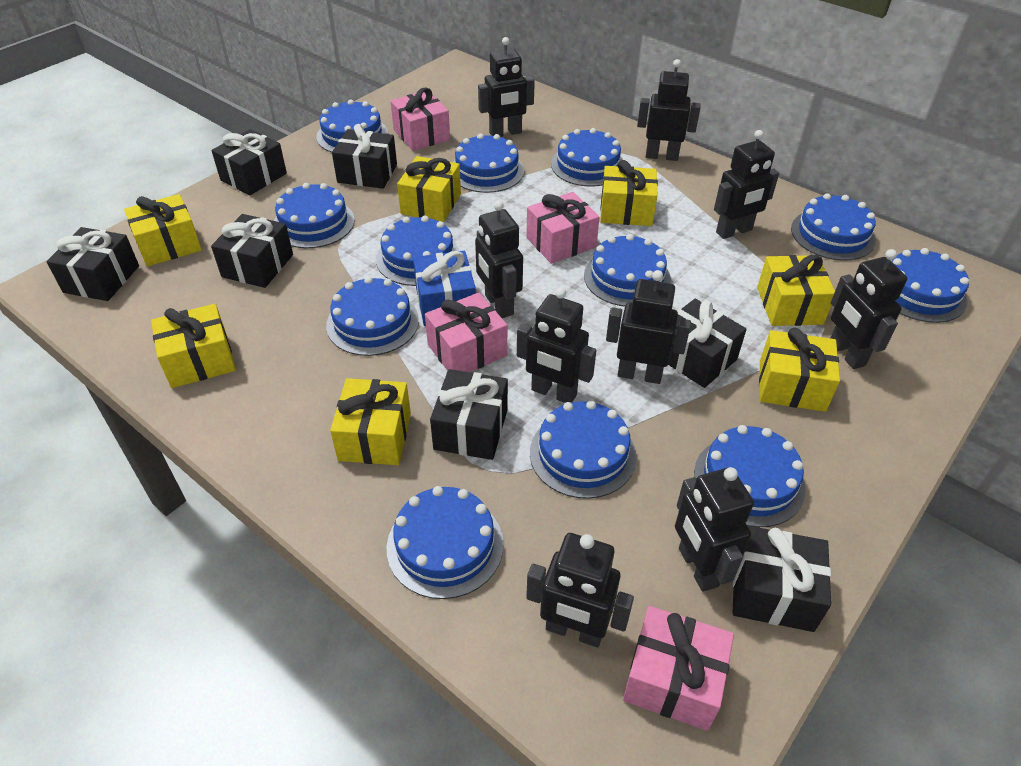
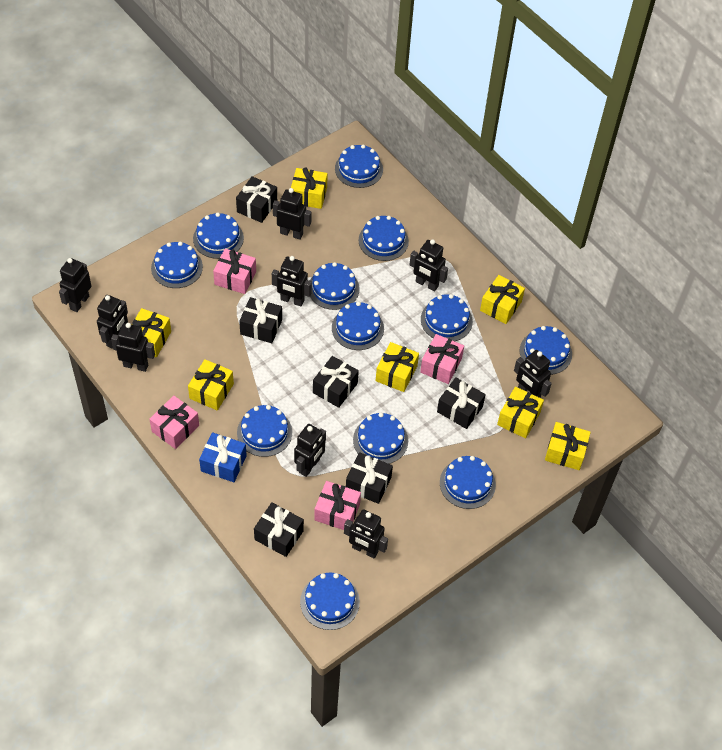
black gift: [46,227,139,301] [211,129,287,195] [211,214,293,288] [332,124,397,189] [430,369,508,460] [668,299,747,388] [732,526,831,632] = 7 -> [236,176,277,223] [239,297,282,343] [254,502,304,557] [313,356,359,408] [346,452,393,504] [437,377,486,429] = 6

